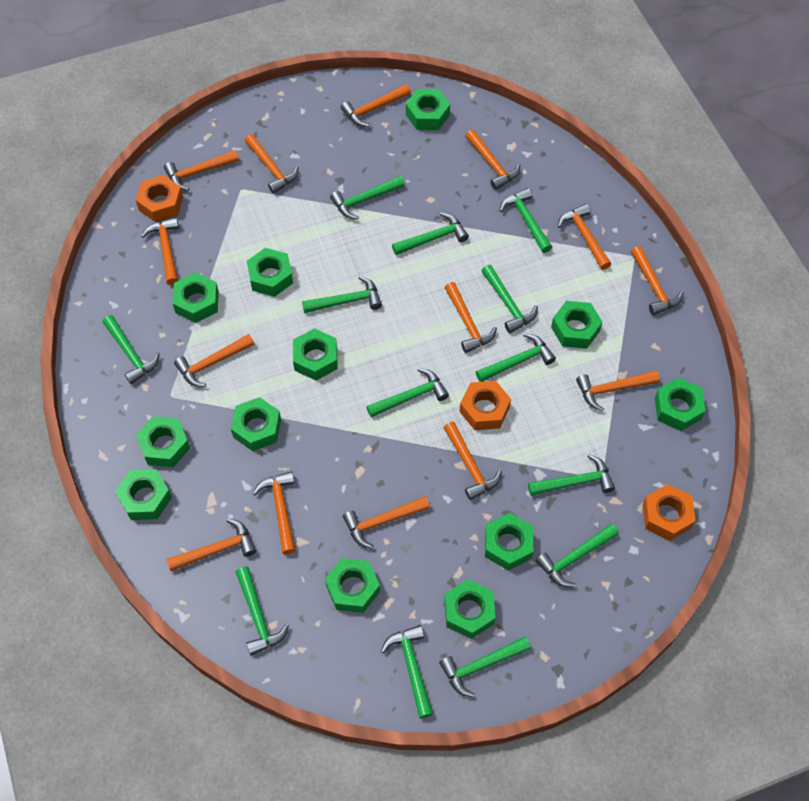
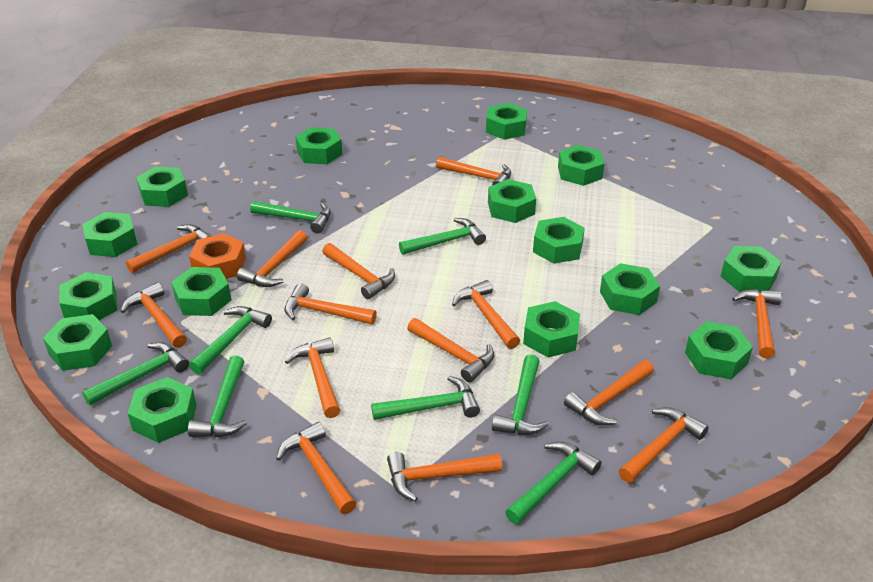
green hammer: [102,315,160,384] [236,566,289,656] [302,276,382,313] [330,176,405,219] [366,368,449,418] [381,625,433,718] [392,212,469,255] [439,637,531,697] [476,333,556,382] [482,265,538,333] [500,188,552,253] [528,454,615,496] [536,524,618,587] = 13 -> [82,342,189,406] [188,355,247,437] [189,306,272,374] [250,201,331,233] [371,376,480,420] [399,218,486,255] [492,354,549,435] [505,442,601,525] = 8
green nut: [115,469,172,520] [136,416,190,467] [173,273,219,323] [231,397,281,451] [247,248,293,297] [293,328,338,381] [325,558,380,613] [406,89,450,130] [444,579,496,639] [485,513,533,570] [551,301,602,349] [655,377,706,431] = 12 -> [43,314,112,371] [59,272,117,320] [82,212,137,257] [127,377,197,443] [136,167,188,207] [171,267,231,316] [295,127,342,164] [486,103,527,140] [488,179,536,223] [523,301,580,357] [533,217,585,264] [558,145,605,186] [600,263,660,315] [685,321,753,379] [720,246,781,292] = 15
orange nut: [136,175,183,222] [460,381,511,430] [643,484,696,541] = 3 -> [189,233,246,279] = 1

